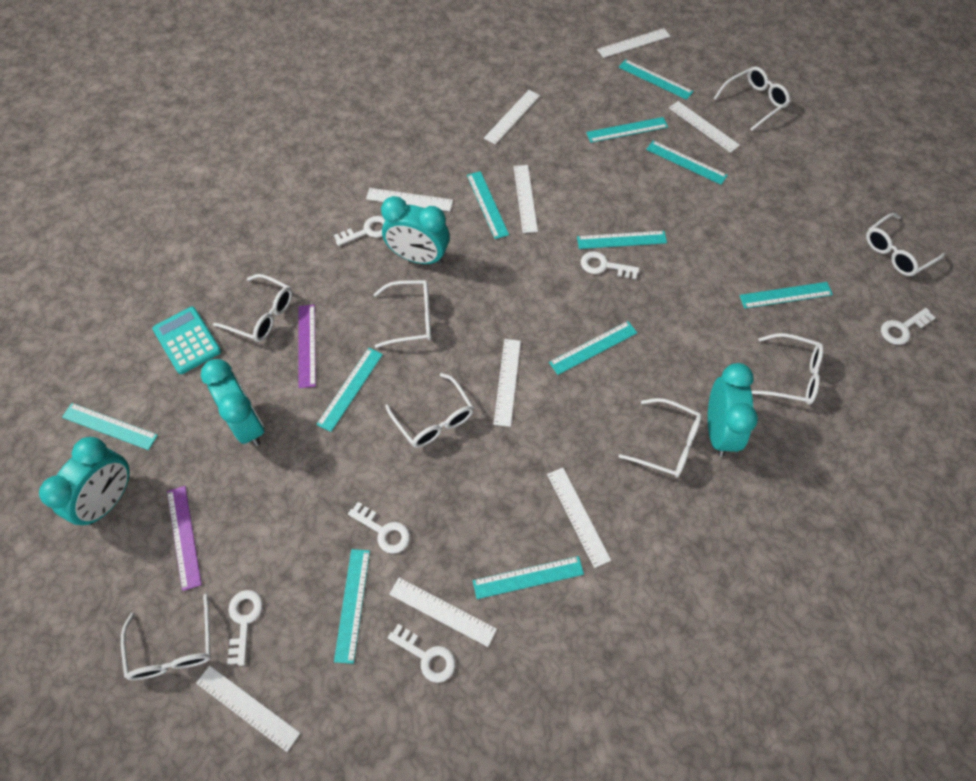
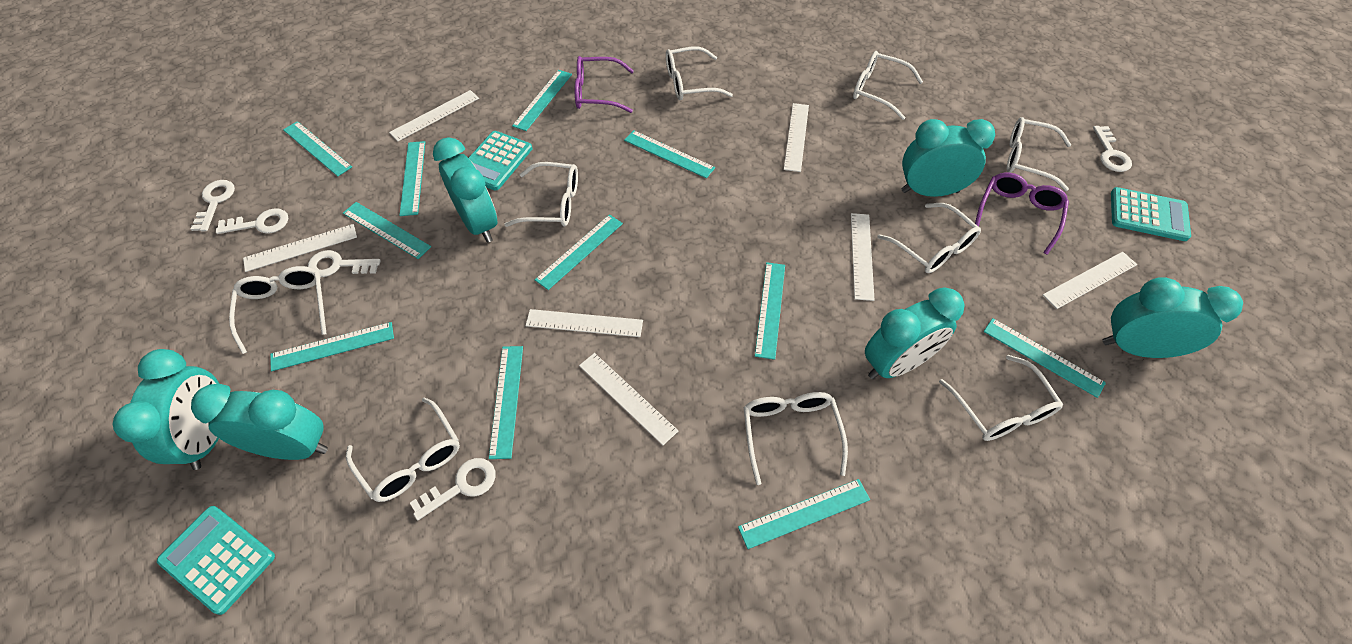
purple glasses: none = 0 -> [575,56,634,113] [975,173,1069,255] = 2
purple ruler: [167,486,202,591] [299,305,316,388] = 2 -> none = 0
turquoise calculator: [152,307,221,374] = 1 -> [157,506,275,615] [469,131,532,191] [1111,187,1191,241] = 3
turquoise clock: [39,437,130,526] [201,359,264,446] [381,196,450,265] [708,363,758,457] = 4 -> [113,349,219,470] [191,384,328,460] [433,137,497,243] [865,287,964,379] [901,119,995,197] [1103,277,1243,358] = 6
white glasses: [121,594,211,680] [213,274,292,342] [374,280,431,348] [385,373,474,448] [619,398,702,478] [713,67,790,131] [751,333,824,405] [866,213,945,276] = 8 -> [229,266,326,354] [346,397,460,502] [504,162,578,227] [666,47,733,100] [744,392,848,485] [853,51,923,120] [877,203,981,273] [939,355,1063,441] [1007,117,1071,191] = 9
white key: [227,590,263,666] [334,216,385,246] [348,502,410,554] [388,624,455,683] [581,251,640,279] [881,308,935,345] = 6 -> [191,180,235,232] [216,208,288,234] [308,250,381,277] [410,458,495,520] [1093,126,1132,172] = 5
white ruler: [196,665,300,752] [366,188,453,212] [389,578,497,647] [484,90,540,144] [494,339,521,427] [514,165,538,233] [547,468,611,568] [597,28,670,58] [669,101,740,153] = 9 -> [243,224,357,272] [389,90,479,142] [525,309,643,337] [579,353,678,445] [784,103,809,172] [851,213,875,301] [1043,252,1137,309] = 7

